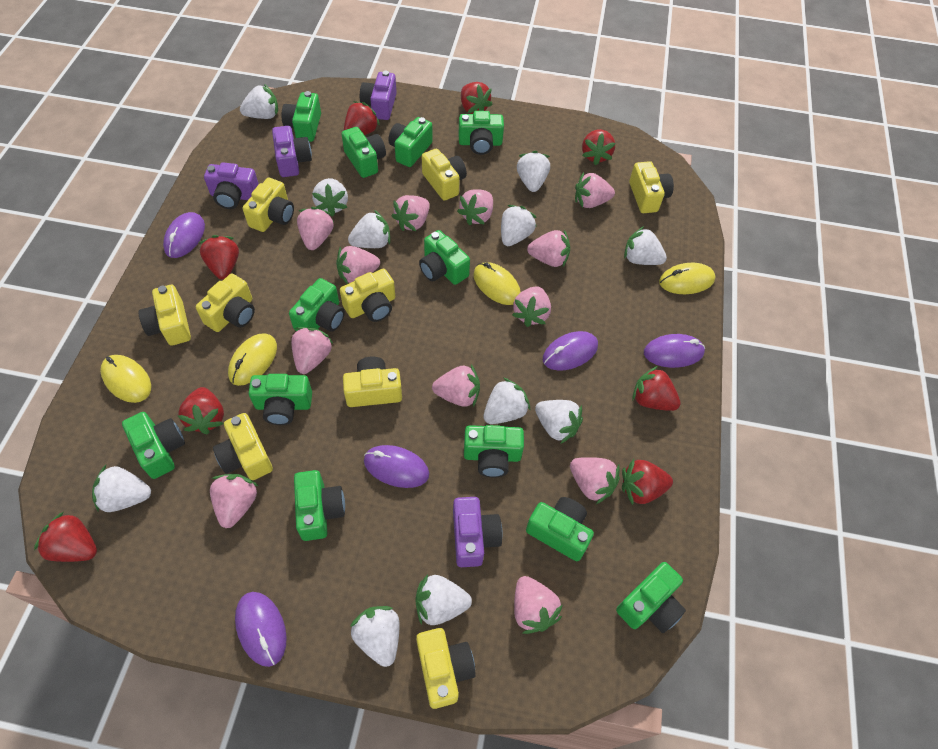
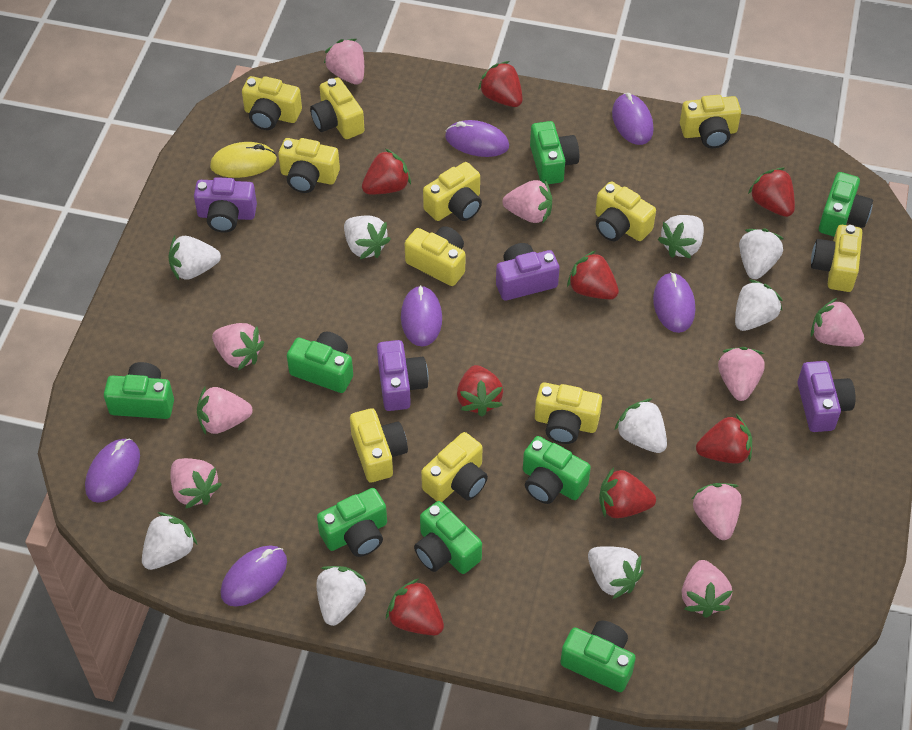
green camera: [122,412,185,479] [249,374,312,425] [281,91,321,142] [289,278,345,332] [294,470,345,541] [342,127,386,178] [388,117,433,167] [419,230,470,285] [459,111,504,155] [464,425,524,477] [526,497,594,561] [616,562,686,633] = 12 -> [104,362,174,419] [287,332,353,393] [317,488,387,557] [414,501,482,574] [523,436,591,504] [530,121,579,184] [560,621,636,692] [819,172,873,236] = 8
pink strawberry: [210,474,258,528] [291,327,334,374] [297,207,334,250] [336,246,380,284] [392,195,430,231] [432,364,480,407] [457,189,493,225] [512,286,551,327] [514,576,563,634] [527,230,570,267] [570,457,620,504] [575,172,615,208] = 12 -> [170,458,222,509] [197,386,253,435] [212,323,264,370] [324,39,364,85] [502,180,552,223] [682,560,733,618] [692,483,742,540] [718,347,765,401] [811,298,864,347] = 9
purple mouse: [163,212,205,258] [235,592,287,667] [364,445,429,488] [543,331,598,371] [644,334,705,368] = 5 -> [85,438,140,503] [221,546,287,607] [401,285,442,347] [445,120,509,157] [612,93,654,145] [653,272,695,333] = 6
white strawberry: [92,465,151,512] [240,84,278,119] [312,178,348,217] [348,210,390,248] [350,606,399,667] [415,574,472,625] [483,378,530,424] [501,205,537,246] [517,151,550,192] [535,400,583,443] [624,226,667,265] = 11 -> [142,512,198,570] [168,236,221,280] [316,566,367,626] [344,216,391,259] [588,546,644,599] [615,398,667,453] [658,215,704,258] [735,279,783,331] [739,228,784,279] = 9
yellow camera: [138,285,191,346] [196,274,255,332] [213,413,273,480] [243,178,294,232] [340,269,395,322] [343,357,402,407] [416,628,476,709] [422,149,467,201] [629,161,674,213] = 9 -> [242,76,302,130] [278,138,340,193] [310,77,364,139] [350,408,408,482] [405,226,465,286] [421,432,488,502] [423,162,482,221] [535,383,602,444] [595,181,656,241] [680,95,741,148] [811,225,862,292] = 11
yellow mouse: [100,355,151,403] [228,334,277,386] [473,262,520,305] [659,263,715,294] = 4 -> [210,142,277,178] = 1

